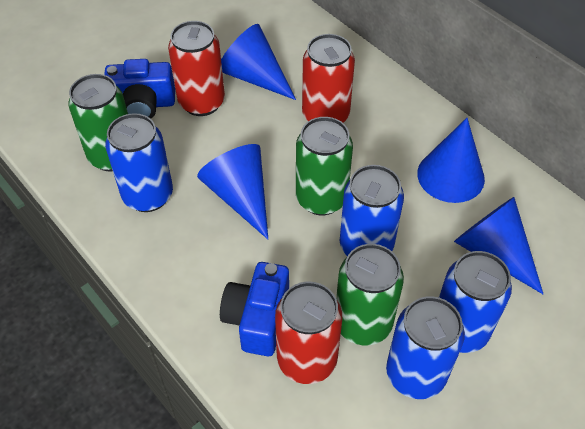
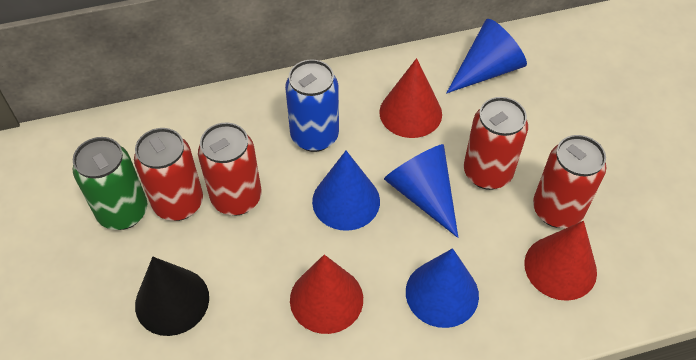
black cone: none = 0 -> [135,257,209,336] = 1
blue camera: [104,59,175,119] [220,262,289,356] = 2 -> none = 0
blue can: [105,113,173,212] [340,165,404,256] [386,296,465,399] [439,251,512,353] = 4 -> [285,60,339,152] = 1
green can: [68,74,128,171] [296,117,353,215] [336,244,404,345] = 3 -> [72,137,147,230] = 1
red can: [168,21,225,116] [275,282,342,384] [302,34,355,123] = 3 -> [134,128,203,221] [198,122,261,216] [464,97,528,190] [533,135,607,228] = 4
red cone: none = 0 -> [290,255,363,334] [379,58,442,138] [524,221,597,301] = 3

